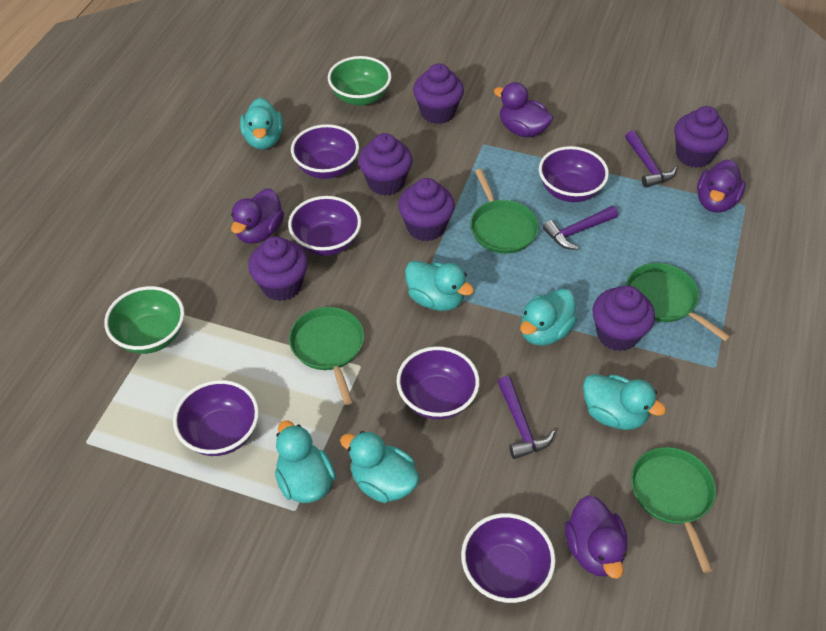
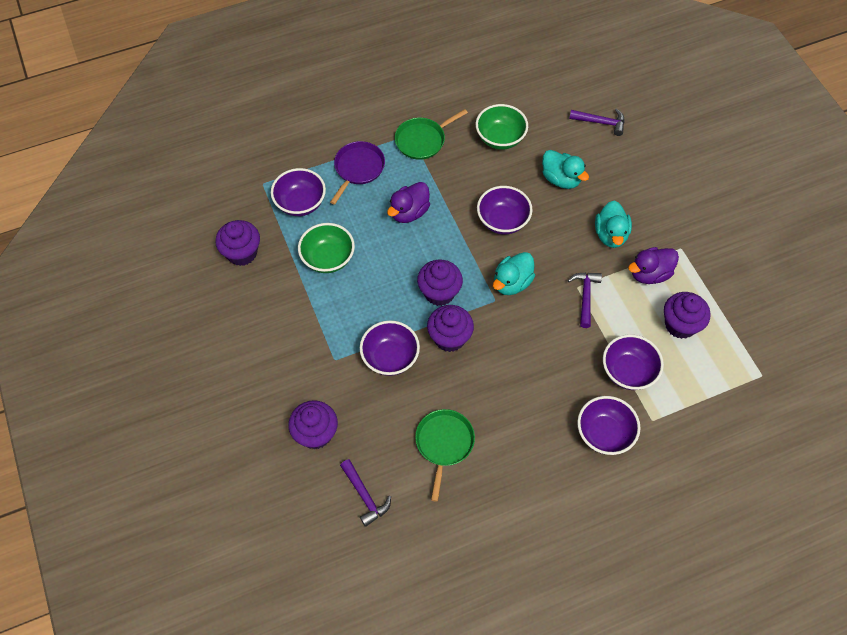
green pan: [289,307,364,405] [470,169,539,254] [626,263,731,342] [631,447,716,573] = 4 -> [395,109,468,160] [415,409,475,502] = 2
purple bowl: [173,380,259,456] [288,196,361,256] [291,124,359,179] [397,346,479,419] [461,513,556,603] [539,146,609,202] = 6 -> [271,168,326,216] [360,320,420,376] [477,186,533,235] [577,396,641,455] [603,334,664,390] = 5
purple cupcake: [248,236,308,301] [358,133,413,196] [398,178,455,241] [413,63,464,124] [592,285,655,351] [674,106,728,168] = 6 -> [215,220,260,266] [288,400,338,449] [417,259,463,306] [427,305,474,352] [664,292,711,339] = 5
purple duck: [231,188,284,244] [494,82,553,138] [565,495,627,579] [697,160,746,213] = 4 -> [387,182,430,223] [628,247,679,284] = 2
purple pan: none = 0 -> [330,141,385,205] = 1
turquoise duck: [240,98,283,149] [275,420,336,503] [340,431,419,503] [405,260,474,311] [520,289,577,346] [583,374,666,430] = 6 -> [493,252,535,295] [542,150,589,189] [595,201,632,248] = 3

